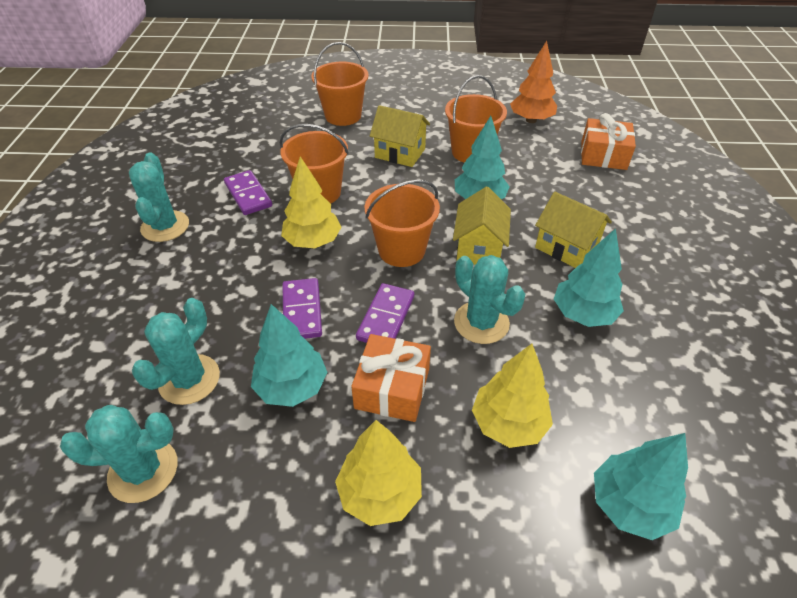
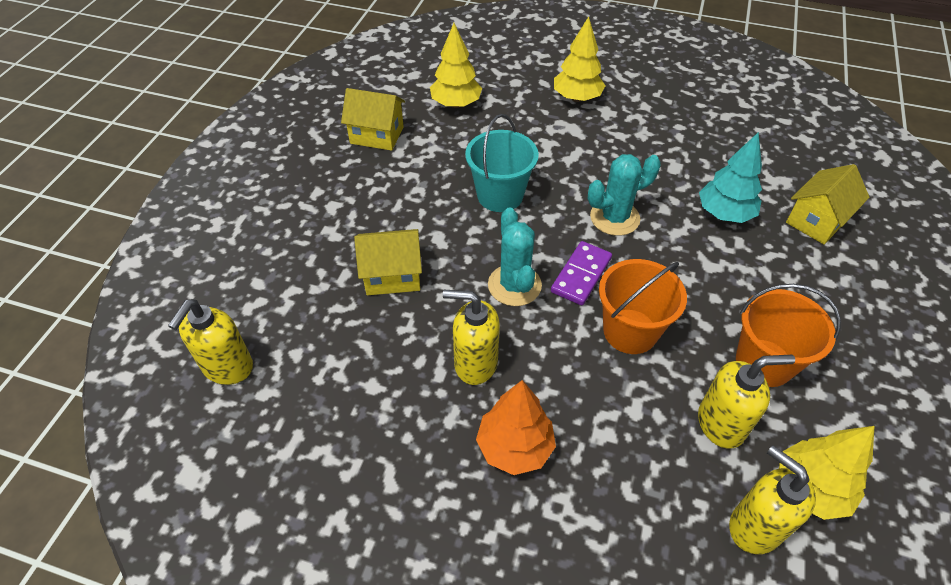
orange bucket: [280,124,349,204] [311,42,369,126] [365,180,440,267] [445,75,507,163] = 4 -> [599,259,687,354] [736,284,841,387] = 2
orange gift: [351,334,431,422] [581,113,636,170] = 2 -> none = 0
purple domino: [224,170,272,215] [282,278,322,339] [356,283,414,343] = 3 -> [551,241,612,305] = 1
turquoise bucket: none = 0 -> [465,114,539,212] = 1
turquoise cactus: [60,405,178,503] [129,153,189,242] [132,298,220,405] [454,255,525,344] = 4 -> [488,207,542,306] [588,154,661,236] = 2
turquoise tree: [251,304,327,407] [455,116,510,199] [554,228,624,327] [594,433,688,540] = 4 -> [699,132,762,223] = 1
yellow soap dispenser: none = 0 -> [168,299,253,385] [443,290,500,385] [698,355,795,448] [729,445,816,554] = 4

